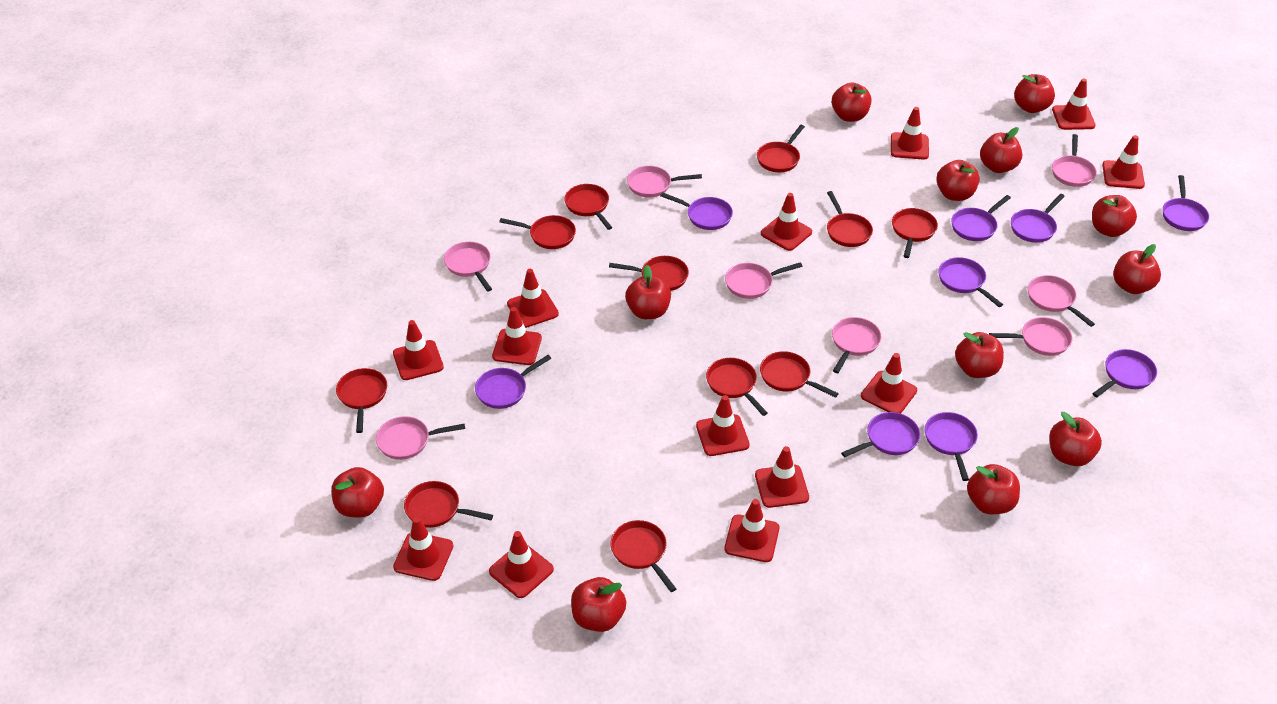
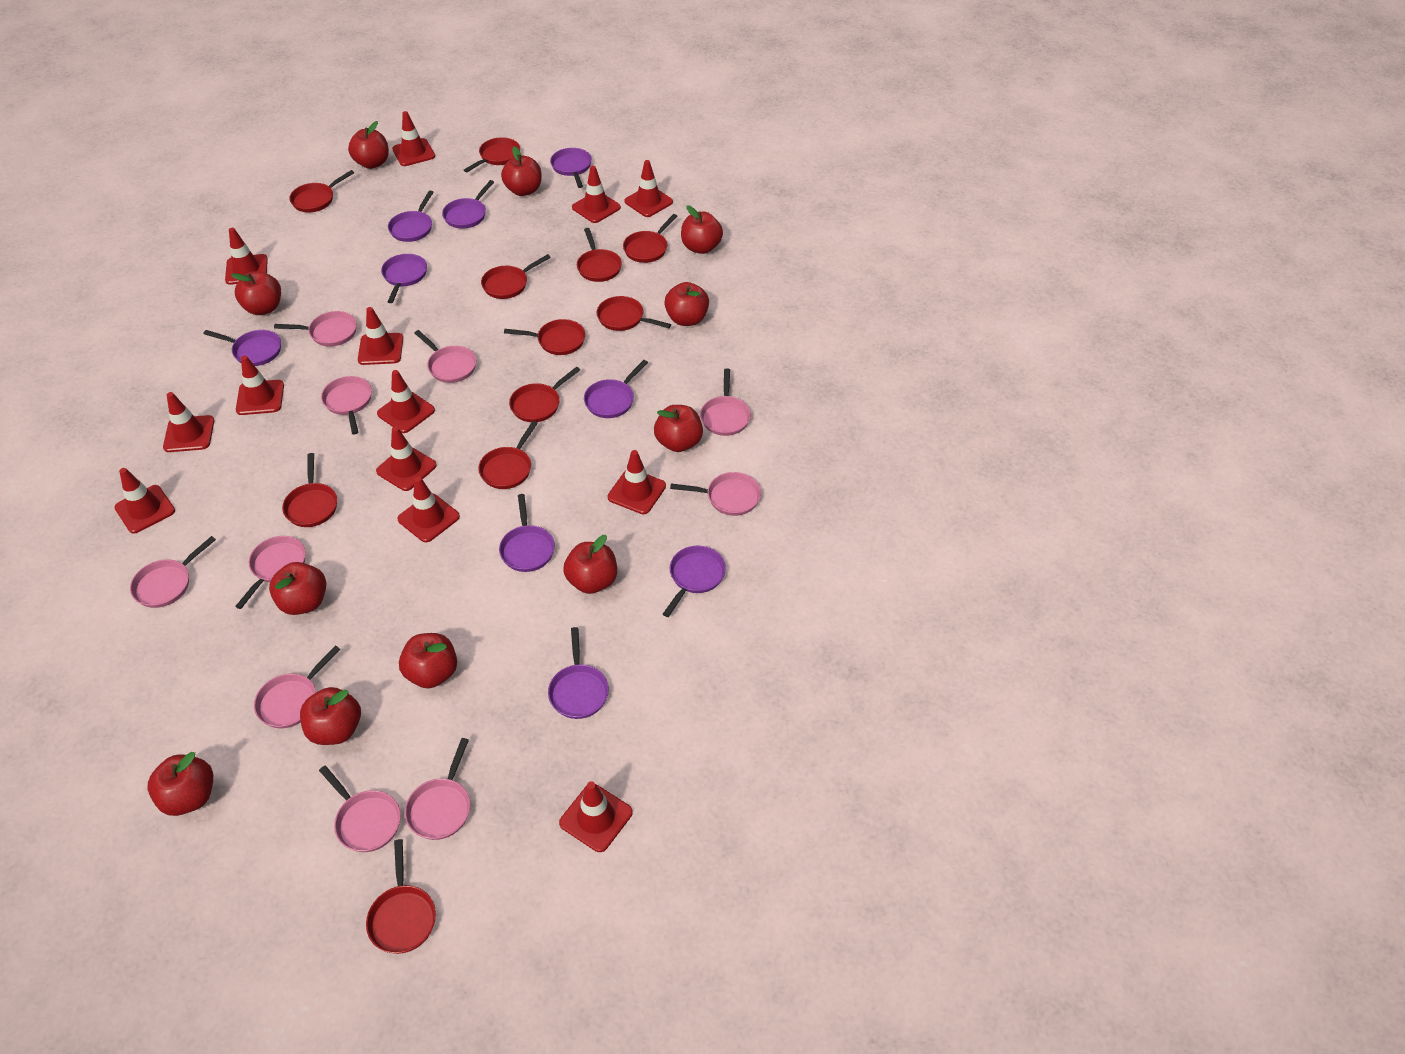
pink pan: [376,416,465,460] [444,242,492,292] [627,166,702,198] [725,262,803,299] [832,317,882,373] [989,317,1072,356] [1028,275,1095,327] [1052,134,1097,187] = 8 -> [130,536,216,608] [235,536,306,609] [254,645,340,728] [274,311,357,347] [319,765,401,852] [321,376,372,434] [405,738,470,840] [415,330,476,383] [670,472,761,516] [700,368,751,436] = 10
red apple: [331,467,384,518] [571,577,626,632] [625,265,671,319] [832,82,872,122] [936,160,980,201] [955,332,1004,378] [967,464,1020,514] [980,127,1022,173] [1014,74,1055,113] [1049,412,1102,466] [1092,195,1137,237] [1113,244,1161,294] = 12 -> [148,752,213,816] [231,271,281,315] [269,562,326,615] [300,687,361,745] [348,121,389,169] [399,633,457,688] [501,146,542,196] [563,535,617,594] [654,405,703,452] [664,282,709,326] [681,206,723,254] = 11

